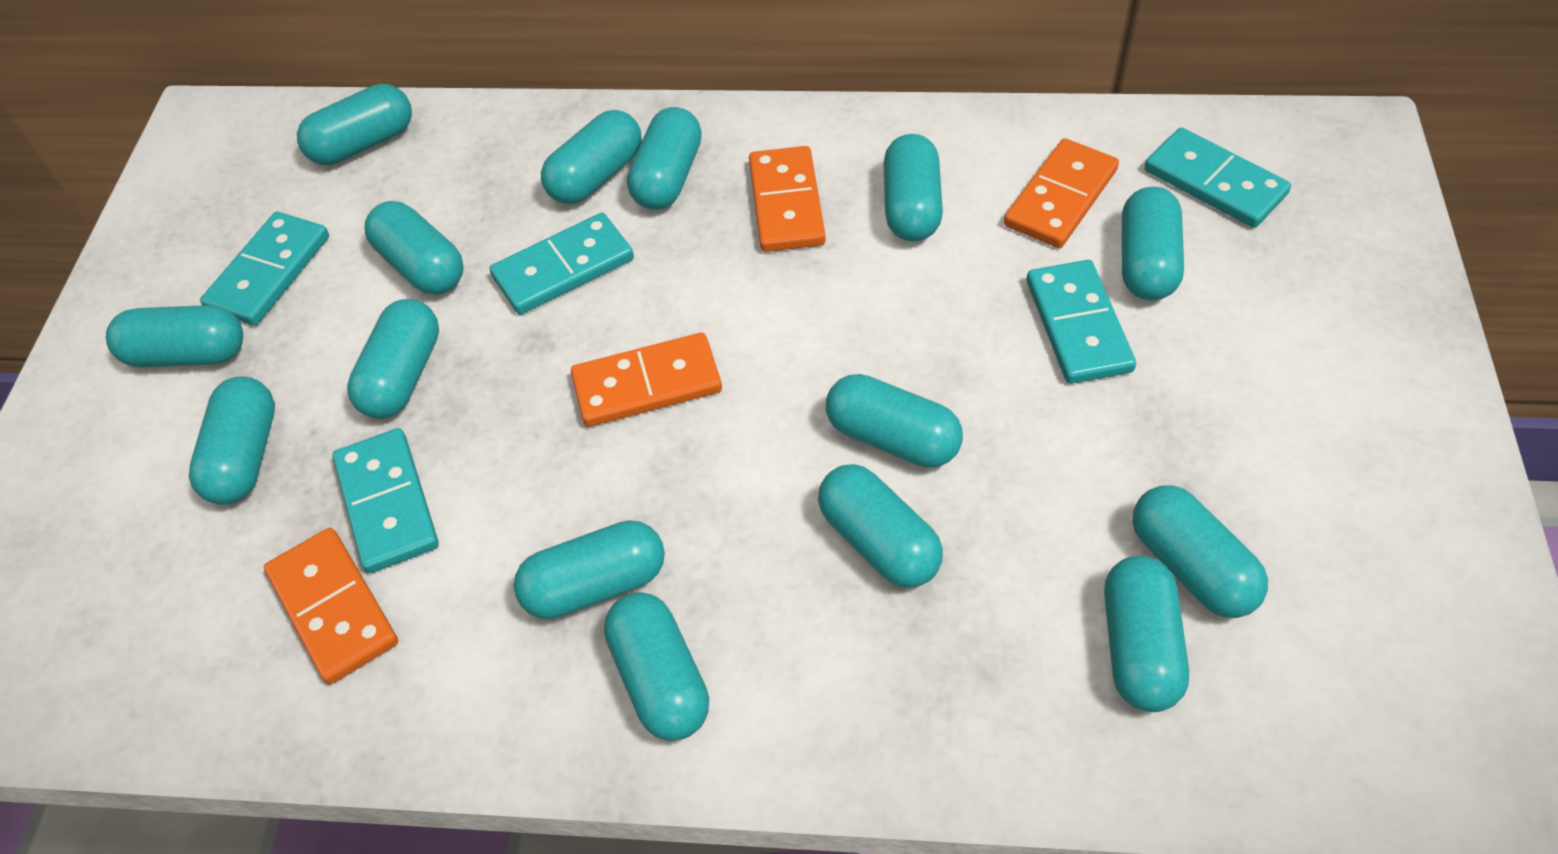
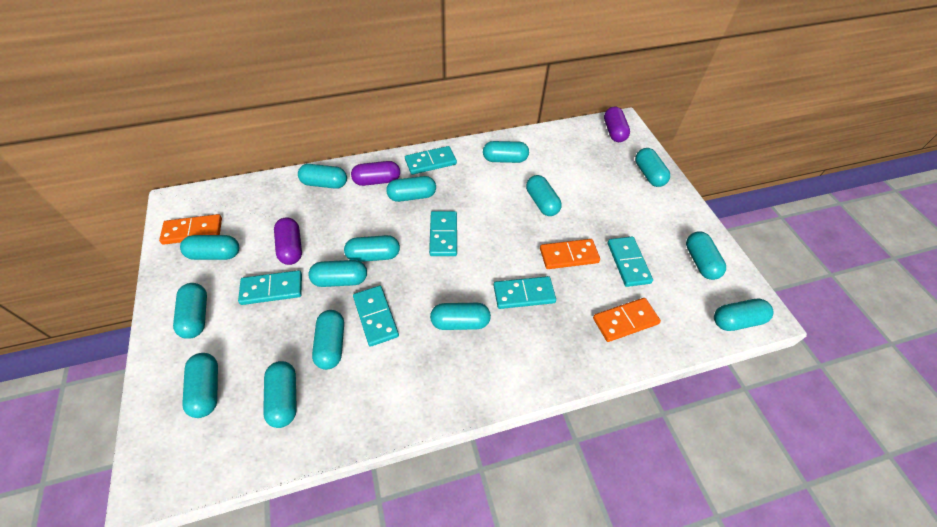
orange domino: [264,528,398,685] [571,333,722,427] [749,146,826,252] [1004,138,1119,248] = 4 -> [159,214,222,245] [540,239,600,269] [593,298,661,342] = 3
purple capsule: none = 0 -> [274,217,302,265] [351,161,400,186] [604,106,630,142] = 3
turquoise domino: [200,212,329,326] [332,428,439,573] [490,213,634,315] [1026,260,1136,384] [1144,128,1291,228] = 5 -> [238,270,302,305] [353,286,399,347] [405,146,457,175] [429,211,457,256] [493,276,556,309] [608,237,653,287] = 6

